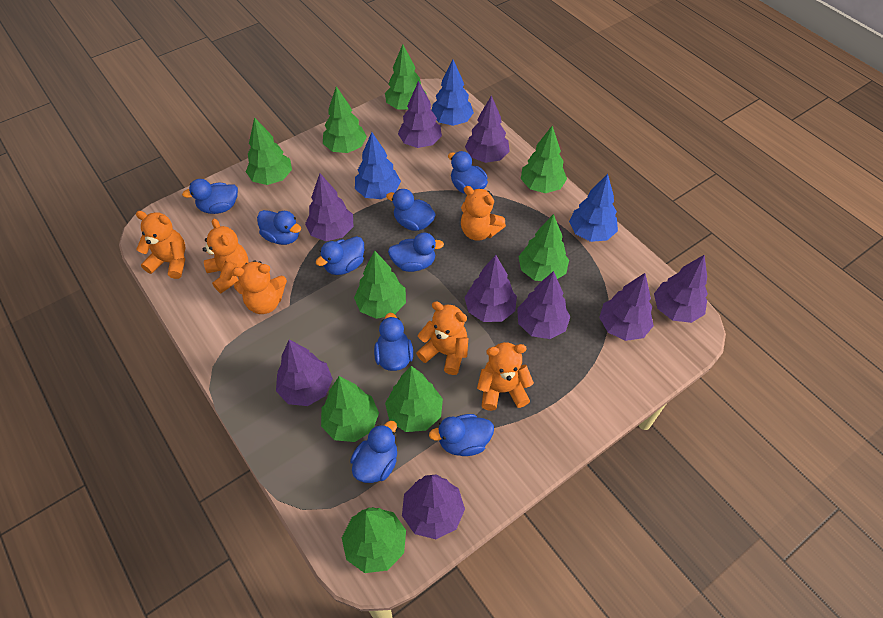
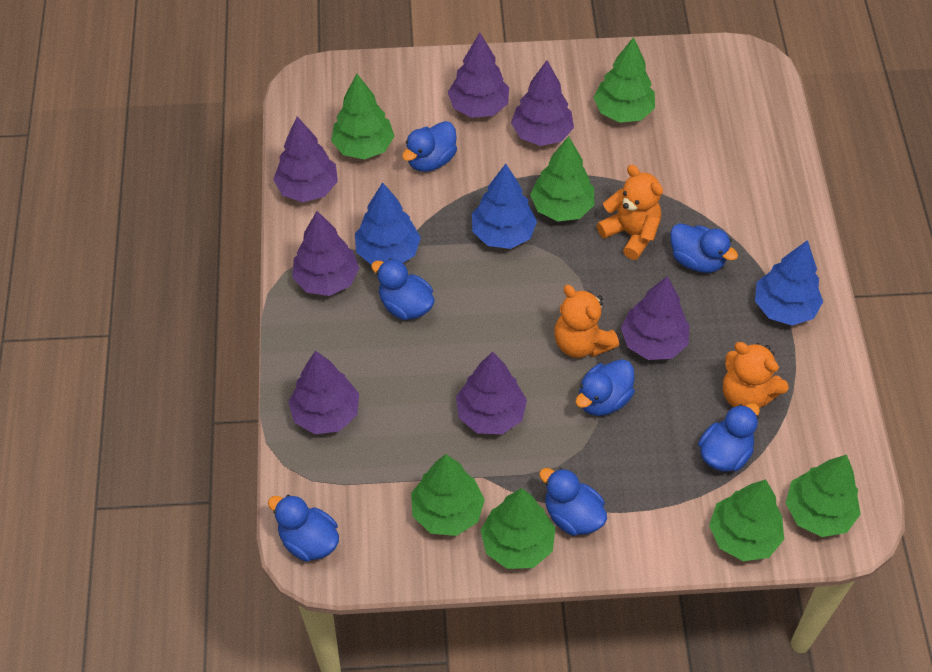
blue duck: [182,179,238,214] [257,210,301,245] [315,236,364,275] [350,421,397,483] [374,313,413,371] [386,189,436,231] [388,233,444,272] [429,414,494,456] [448,151,488,194] = 9 -> [268,495,339,562] [371,259,435,320] [402,121,457,172] [539,468,607,536] [576,359,635,416] [670,223,738,273] [698,403,760,472] = 7
green tree: [246,117,292,185] [321,376,379,442] [323,86,367,153] [342,507,406,573] [354,250,406,319] [385,44,427,110] [385,366,443,432] [519,214,569,281] [521,126,567,193] = 9 -> [331,74,395,160] [411,454,485,536] [481,488,555,569] [530,136,594,222] [593,37,655,123] [709,479,784,561] [786,455,861,537] = 7
orange teddy bear: [136,211,185,279] [203,219,248,293] [232,260,287,314] [416,301,468,375] [461,186,506,241] [477,342,534,411] = 6 -> [554,285,619,358] [597,165,663,260] [723,342,788,408] = 3
purple tree: [276,339,333,406] [305,173,353,241] [398,81,442,148] [402,474,465,539] [464,255,517,322] [465,95,510,163] [517,271,571,339] [599,273,654,341] [654,255,708,323] = 9 -> [273,117,338,202] [288,351,359,434] [292,211,359,296] [448,32,509,118] [456,352,527,434] [511,60,574,146] [621,276,689,360] = 7

